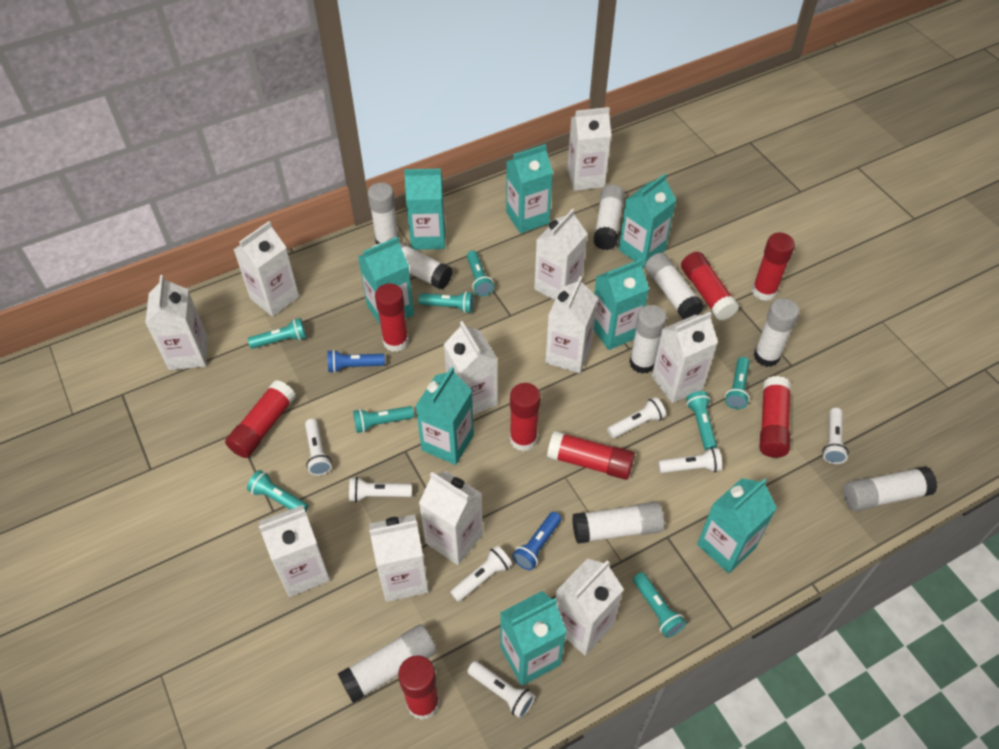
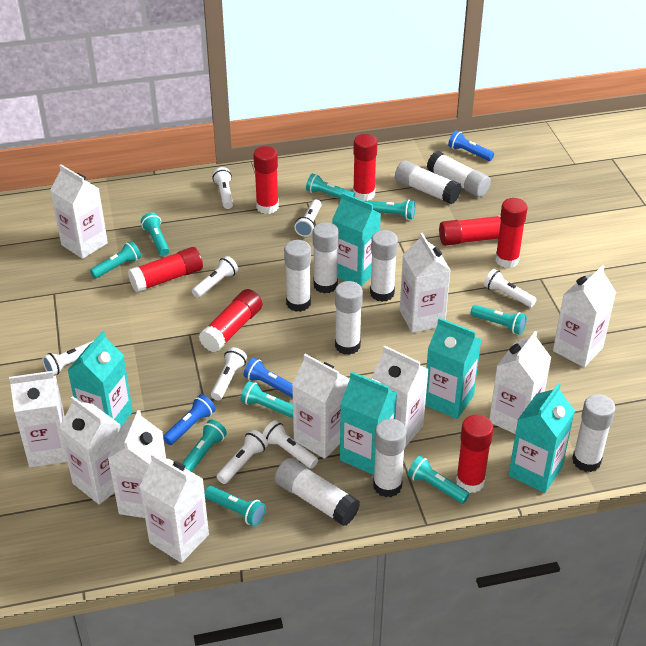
blue flashlight: [328,350,385,373] [512,512,562,570] = 2 -> [163,394,216,445] [244,358,293,398] [448,131,494,161] = 3
red glue stick: [225,380,296,458] [375,283,409,352] [398,655,440,720] [510,383,541,451] [547,431,635,480] [681,252,739,320] [752,233,795,301] [760,376,791,458] = 8 -> [128,247,203,293] [199,289,262,352] [253,146,279,214] [353,134,378,201] [439,216,501,246] [456,414,493,493] [495,198,528,268] = 7
turquoise carton: [358,237,414,326] [404,169,445,250] [416,367,474,465] [500,591,566,686] [506,144,553,233] [594,259,649,350] [619,174,676,268] [697,478,777,573] = 8 -> [67,331,133,427] [332,192,381,287] [340,371,397,475] [425,318,481,419] [509,383,575,493] = 5
turquoise flashlight: [247,470,308,512] [248,318,306,349] [353,406,414,433] [419,291,474,313] [467,250,494,296] [633,572,686,638] [686,391,717,451] [725,357,750,409] = 8 -> [90,241,141,278] [141,213,169,256] [182,420,227,472] [204,486,266,526] [240,381,293,418] [306,173,355,199] [366,200,415,220] [408,456,470,504] [471,305,527,335] = 9
white carton: [145,275,208,370] [233,221,299,317] [259,505,330,597] [369,514,429,602] [419,471,483,565] [444,321,497,415] [534,209,587,300] [545,276,598,373] [556,559,624,656] [567,107,611,191] [652,312,718,403] = 11 -> [9,371,67,467] [50,164,108,259] [59,396,121,504] [108,410,166,518] [140,453,209,563] [292,354,350,459] [372,346,429,447] [400,233,450,333] [489,331,551,434] [553,265,616,367] = 10
white flashlight: [305,419,332,476] [349,477,412,502] [450,545,512,602] [467,661,535,719] [607,397,666,438] [658,448,722,473] [822,408,849,464] = 7 -> [42,340,94,375] [192,256,238,298] [211,347,247,400] [212,167,233,209] [217,430,268,484] [262,420,318,469] [295,199,322,237] [484,269,537,307] = 8

